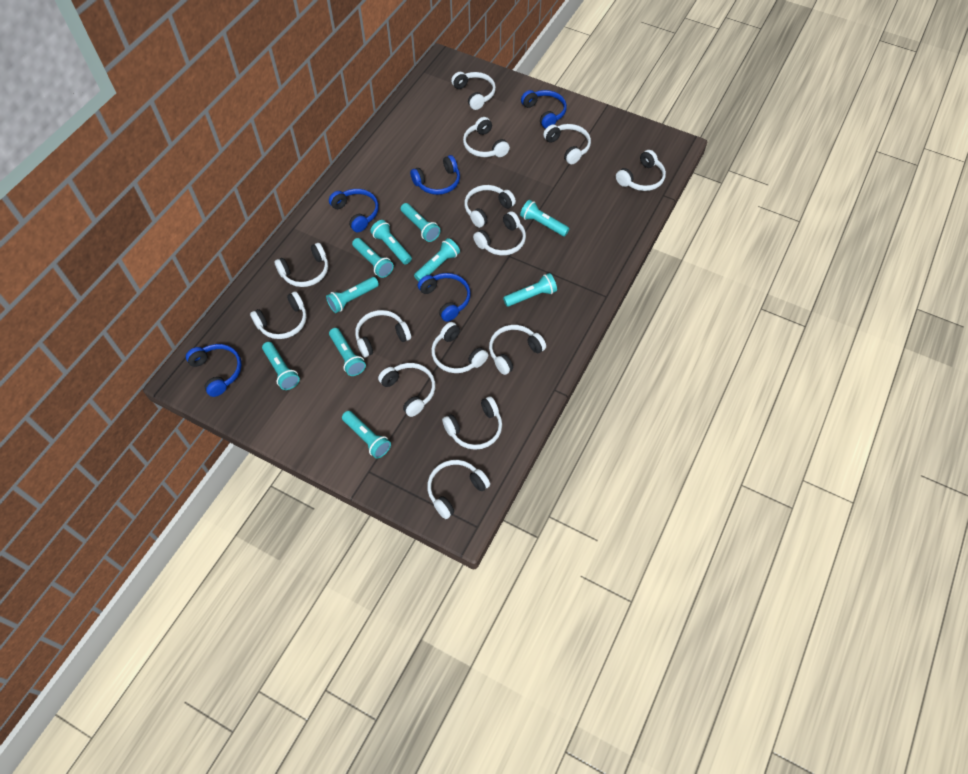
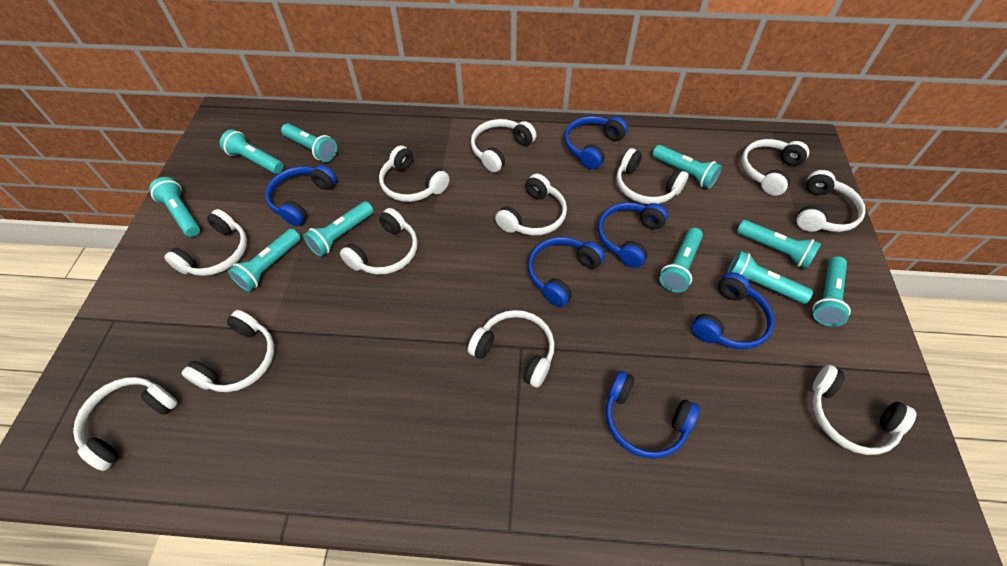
blue headphones: [186,344,242,397] [329,189,379,232] [410,155,460,195] [418,273,471,322] [521,90,567,129] = 5 -> [265,165,337,226] [528,237,605,307] [564,116,628,170] [598,202,668,268] [606,371,700,459] [691,272,774,349] = 6
white headphones: [250,291,307,339] [274,243,328,287] [355,310,411,357] [378,363,435,417] [427,460,490,519] [431,322,488,373] [442,396,502,450] [451,72,496,110] [463,117,510,157] [464,185,516,228] [473,211,526,256] [489,325,546,375] [543,124,591,164] [616,150,666,191] = 14 -> [73,377,178,471] [164,209,247,276] [181,310,274,392] [340,208,417,275] [379,146,449,202] [468,310,555,388] [471,119,537,173] [495,174,567,236] [616,148,689,204] [742,139,809,196] [796,170,865,232] [812,365,916,455] = 12

